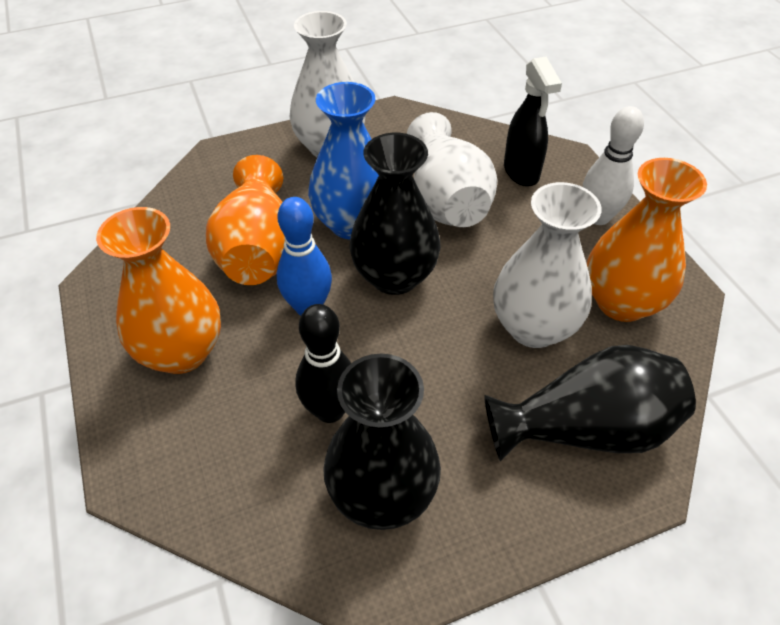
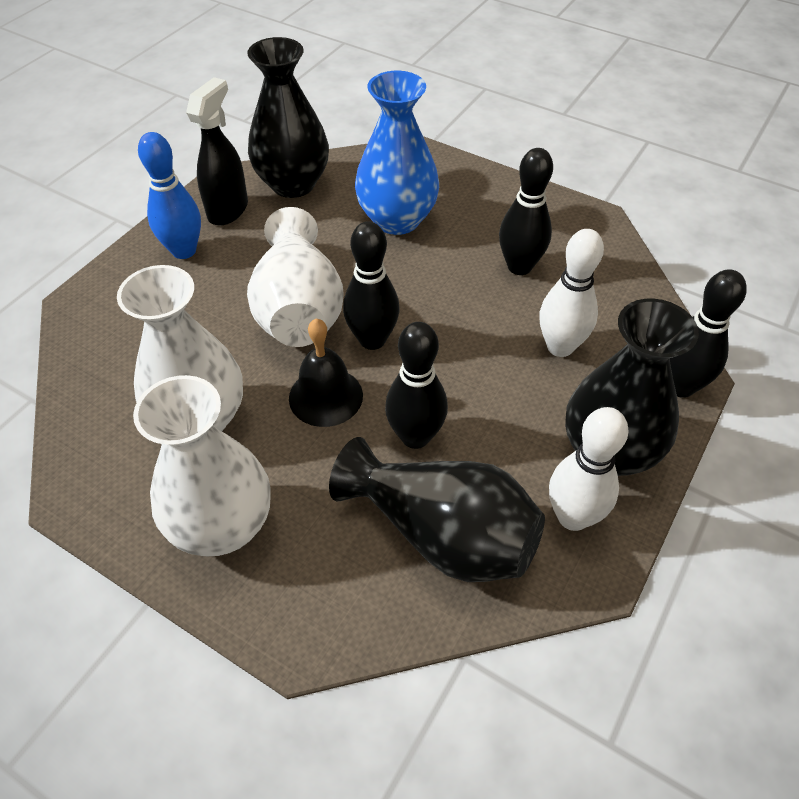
black bell: none = 0 -> [289,318,363,427] = 1
black bowling pin: [295,304,351,423] = 1 -> [343,221,400,350] [385,322,448,449] [499,148,553,275] [670,269,747,398] = 4
orange vase: [96,207,221,374] [206,155,285,285] [587,158,707,322] = 3 -> none = 0
white bowling pin: [583,106,644,225] = 1 -> [539,229,604,357] [549,407,629,531] = 2

